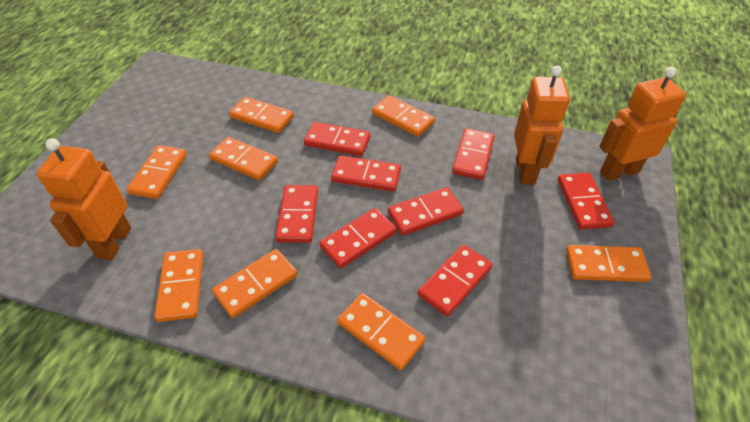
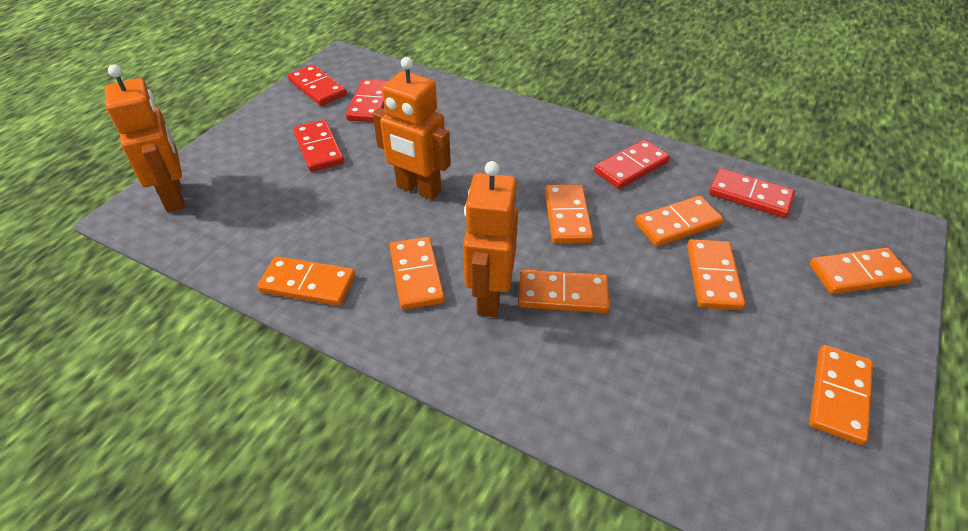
red domino: [275,185,318,243] [304,122,371,156] [319,208,397,268] [331,155,401,191] [388,187,464,236] [418,244,493,316] [452,128,494,180] [558,173,615,230] = 8 -> [288,65,347,106] [293,120,344,172] [346,79,388,122] [594,139,670,189] [709,168,795,218] = 5

